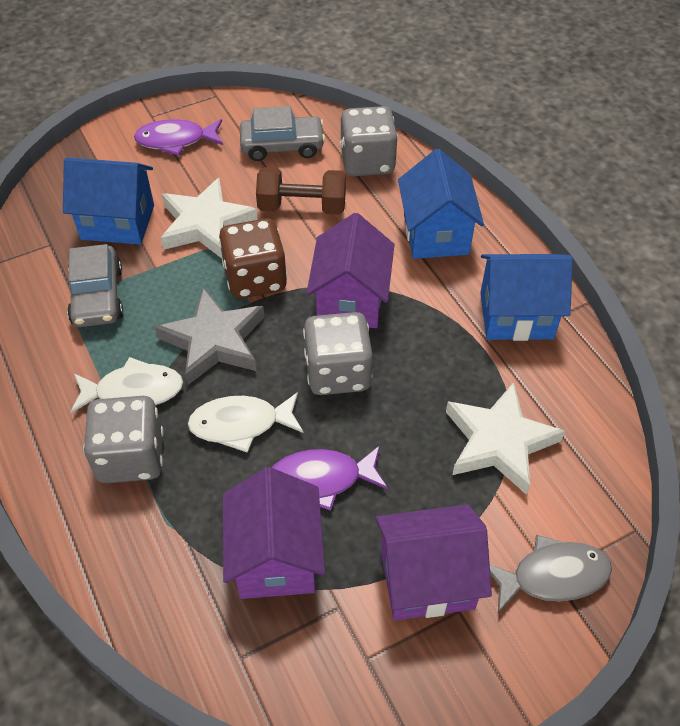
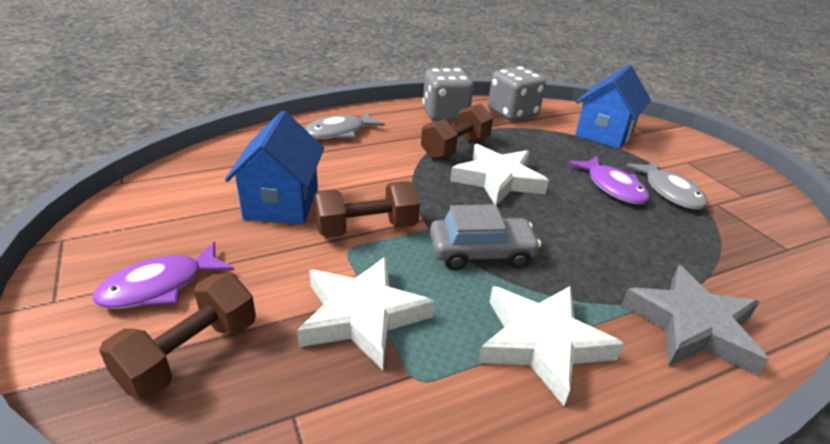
blue house: [63,157,154,245] [398,149,484,259] [480,254,573,341] = 3 -> [225,111,324,224] [575,65,651,149] = 2
brown dice: [219,218,287,299] = 1 -> none = 0
brown dumbbell: [256,167,346,215] = 1 -> [99,274,256,400] [314,181,420,238] [421,104,493,160] = 3
grey car: [67,244,123,327] [240,106,325,161] = 2 -> [430,204,541,270] = 1
grey dice: [83,396,164,483] [303,312,373,395] [340,106,398,176] = 3 -> [423,68,474,121] [488,67,546,121] = 2
grey fish: [490,535,612,613] = 1 -> [305,111,385,139] [626,160,708,210] = 2
purple house: [223,467,325,599] [306,213,395,328] [376,504,492,620] = 3 -> none = 0
white fish: [71,357,183,413] [188,392,303,453] = 2 -> none = 0
white star: [161,178,258,258] [446,382,565,495] = 2 -> [297,257,434,370] [450,144,549,205] [478,286,624,406] = 3

